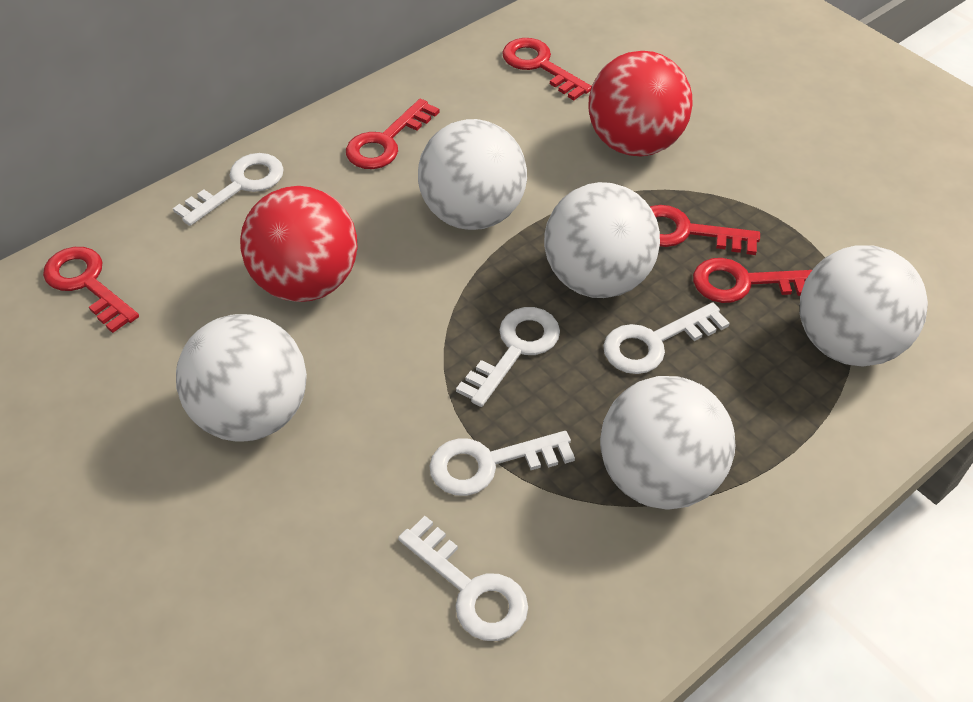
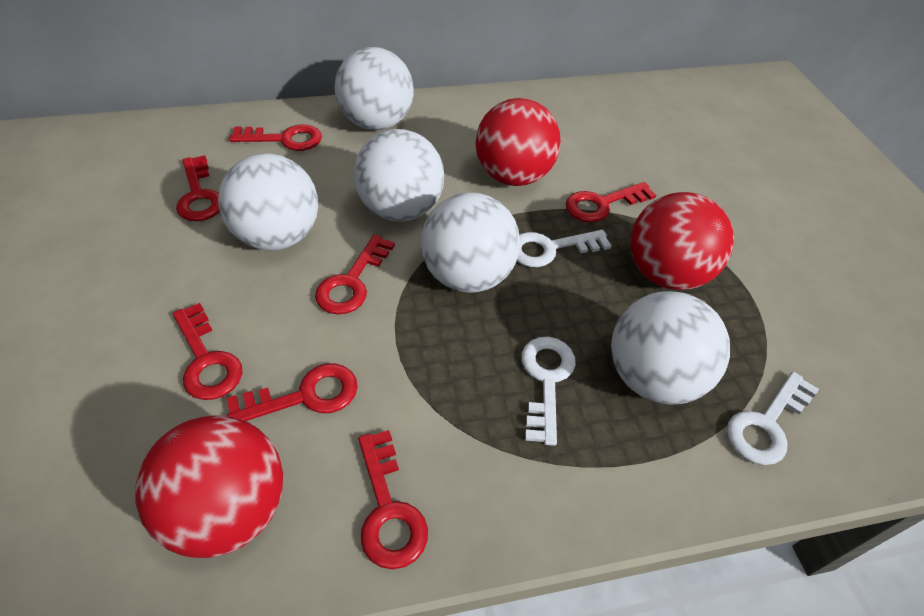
red ball: [240,186,358,302] [589,51,692,157] = 2 -> [135,415,283,558] [475,98,561,186] [630,192,734,290] = 3
red key: [43,247,139,333] [346,99,440,169] [502,38,592,100] [650,205,760,255] [693,258,812,303] = 5 -> [173,303,242,400] [176,155,220,221] [227,363,358,421] [229,124,322,151] [315,235,395,314] [358,430,428,569] [566,182,656,222] = 7
white key: [173,153,284,226] [398,516,528,641] [429,431,575,496] [456,307,560,407] [603,302,730,374] = 5 -> [517,230,612,267] [521,337,576,446] [727,372,819,465] = 3

